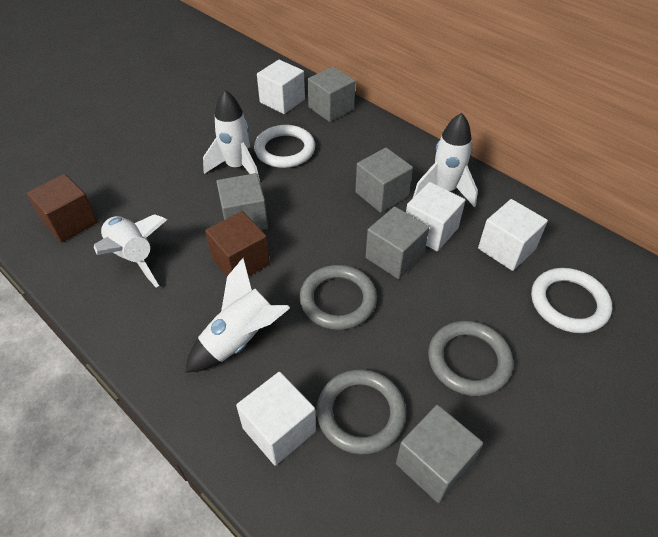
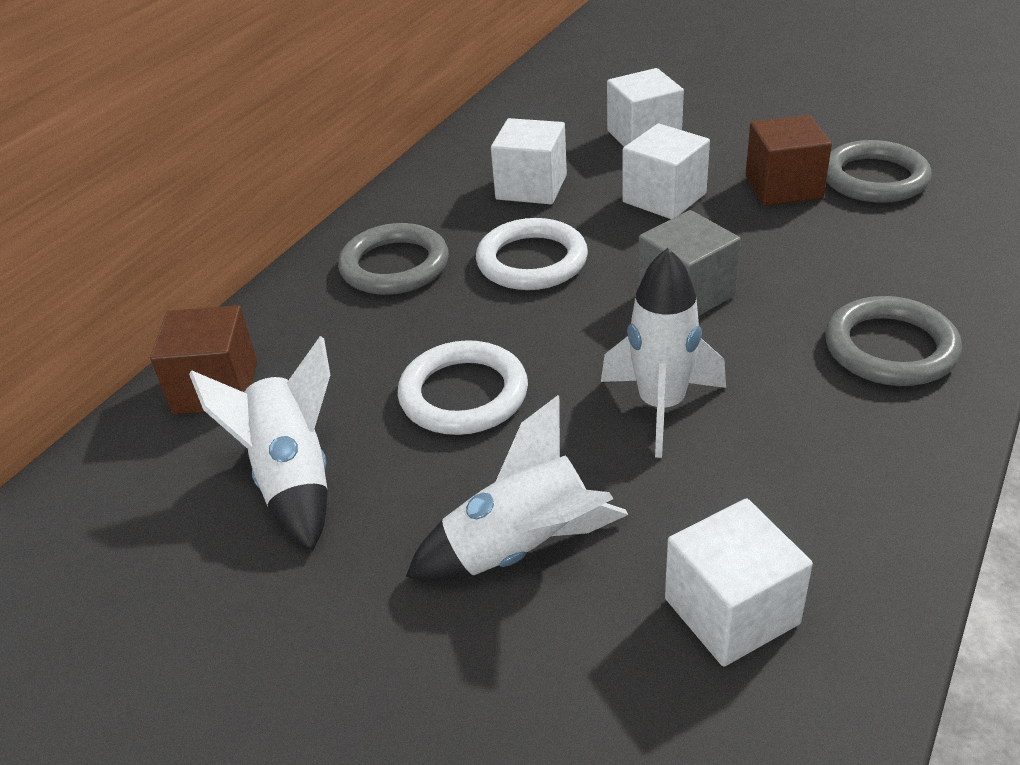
grey cube: [216,173,268,230] [308,67,355,122] [355,148,413,213] [366,206,429,279] [396,405,483,503] = 5 -> [638,210,741,316] = 1
white rocket: [94,214,167,287] [185,258,290,373] [203,90,260,181] [413,113,478,207] = 4 -> [189,336,330,551] [406,395,628,581] [601,248,726,458] = 3

